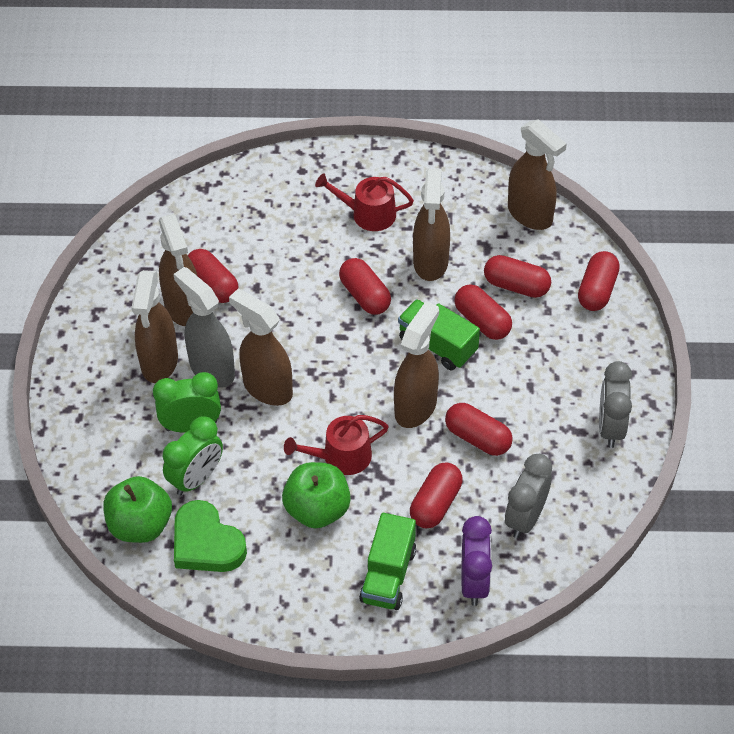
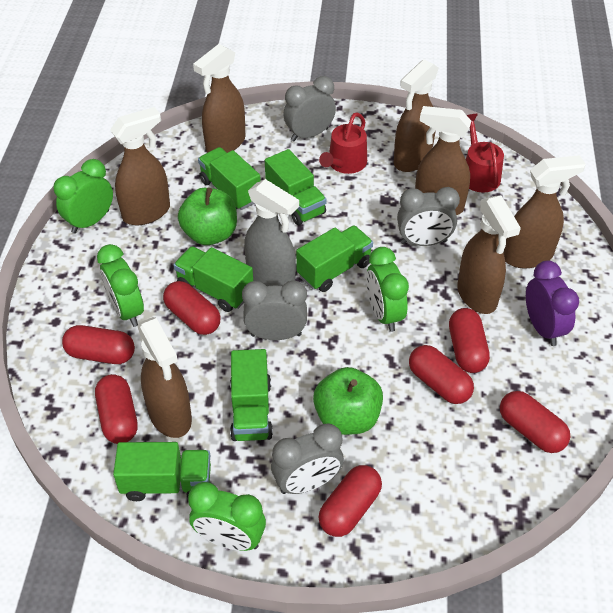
brown spray bottle: [131,270,178,383] [159,214,197,326] [229,289,293,406] [394,301,439,428] [413,169,450,281] [508,119,567,230] = 6 -> [110,107,170,225] [137,317,192,438] [193,44,245,153] [394,59,439,172] [415,106,471,215] [457,195,521,314] [504,155,586,268] = 7
green clock: [153,372,221,432] [163,416,223,496] = 2 -> [53,159,113,233] [97,244,144,327] [188,482,266,551] [366,247,409,332] = 4
green heart: [174,500,247,572] = 1 -> none = 0
green truck: [359,513,416,610] [398,299,480,370] = 2 -> [113,442,211,501] [173,246,253,312] [198,147,261,210] [230,349,273,441] [265,149,326,225] [296,225,373,292] = 6
grey clock: [505,454,552,539] [599,361,632,448] = 2 -> [242,281,307,340] [271,423,344,494] [283,76,336,141] [397,187,460,246] = 4

